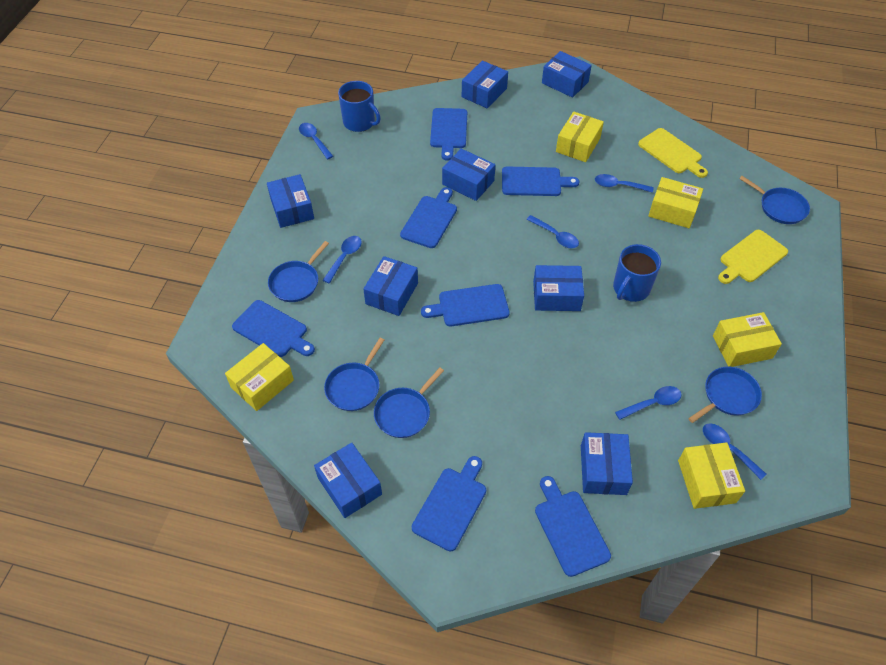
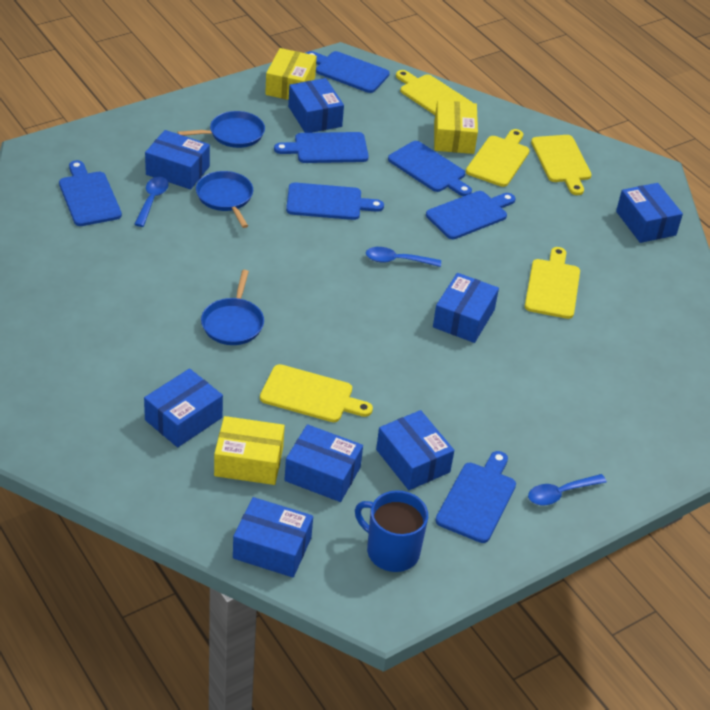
blue mug: [338,81,381,132] [613,244,661,302] = 2 -> [355,490,428,572] = 1
blue pan: [268,241,329,302] [324,338,384,411] [374,367,444,438] [688,367,762,423] [739,176,810,224] = 5 -> [178,111,265,148] [196,171,253,228] [201,270,264,345] = 3
blue spoon: [299,123,333,159] [323,236,362,284] [526,215,579,248] [595,174,653,193] [615,386,681,420] [703,423,766,480] = 6 -> [134,177,168,227] [366,247,441,267] [528,474,607,505] = 3
yellow box: [225,343,294,411] [556,112,604,162] [648,177,703,228] [678,442,745,509] [713,312,782,367] = 5 -> [214,416,285,485] [265,48,317,100] [434,100,478,154] = 3
yellow cutting board: [638,128,708,178] [718,230,788,284] = 2 -> [260,364,373,422] [396,70,472,115] [466,129,530,187] [525,247,580,319] [531,135,592,195] = 5

